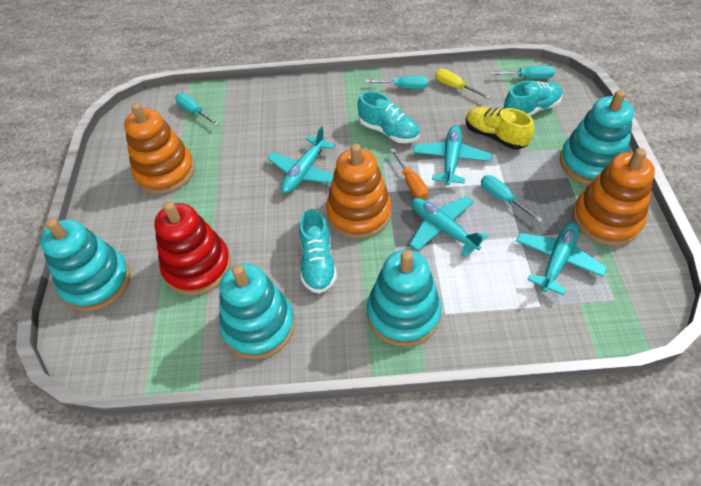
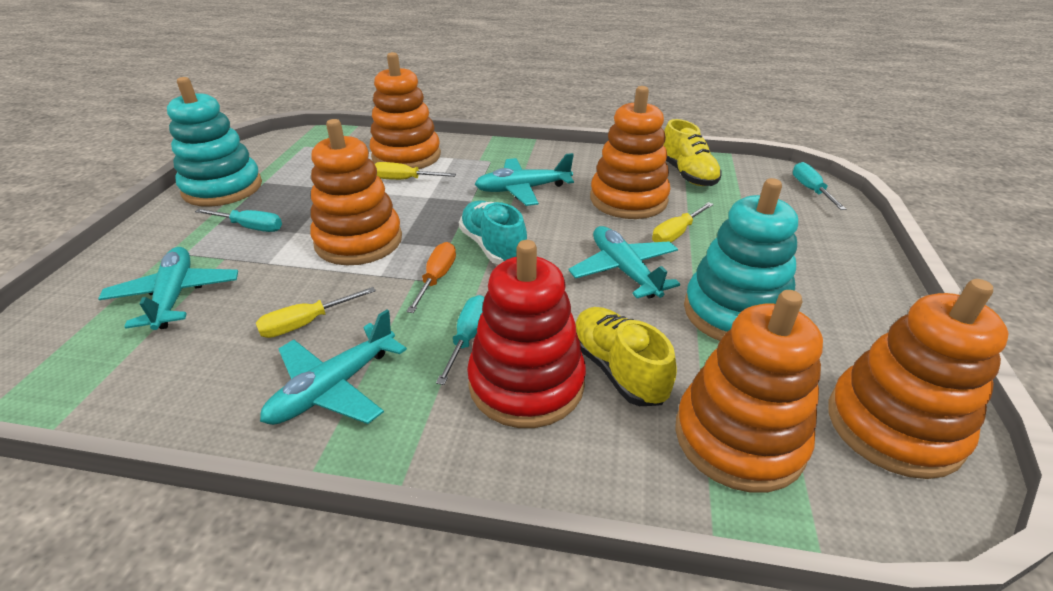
orange stacking toy: [124,102,195,194] [326,144,392,238] [573,148,655,246] = 3 -> [310,119,402,265] [370,52,441,169] [590,86,670,219] [675,290,823,493] [828,279,1008,479] = 5
turquoise screwdriver: [175,93,219,126] [366,76,428,89] [481,175,543,222] [491,66,555,79] = 4 -> [195,209,282,232] [436,295,485,385] [793,162,846,210] = 3
turquoise shoe: [299,209,337,294] [358,91,420,143] [504,81,563,116] = 3 -> [459,200,527,264] = 1
turquoise stacking toy: [40,218,131,311] [219,263,295,359] [367,250,441,346] [560,90,634,185] = 4 -> [167,77,262,207] [684,178,798,341] = 2
yellow screwdriver: [435,69,491,99] = 1 -> [256,287,376,338] [375,162,456,180] [652,202,714,242] = 3
yellow shoe: [466,107,534,150] = 1 -> [575,307,677,406] [663,119,722,186] = 2

